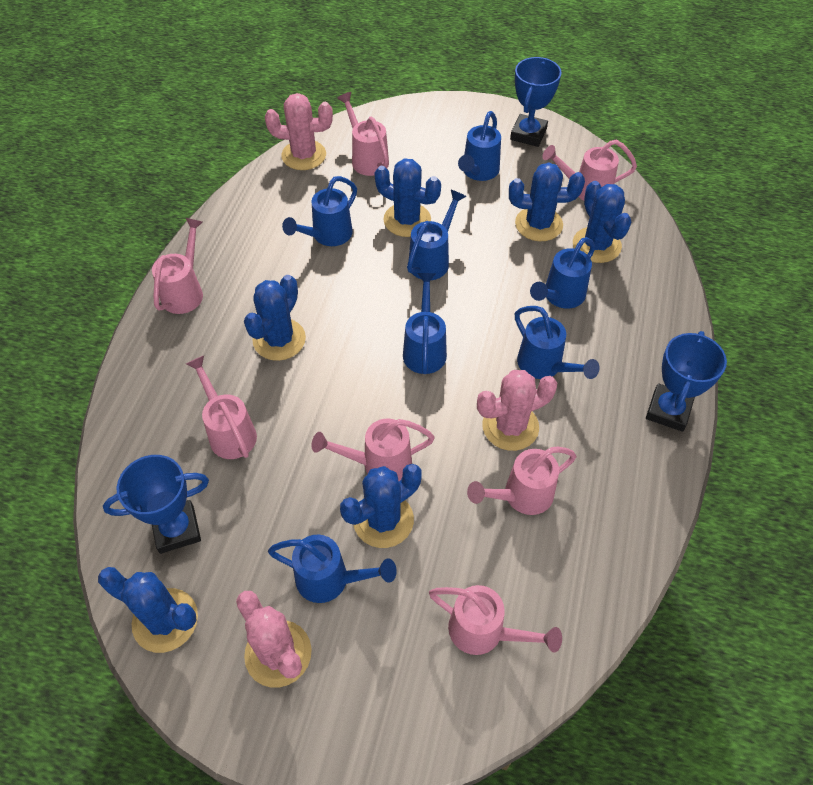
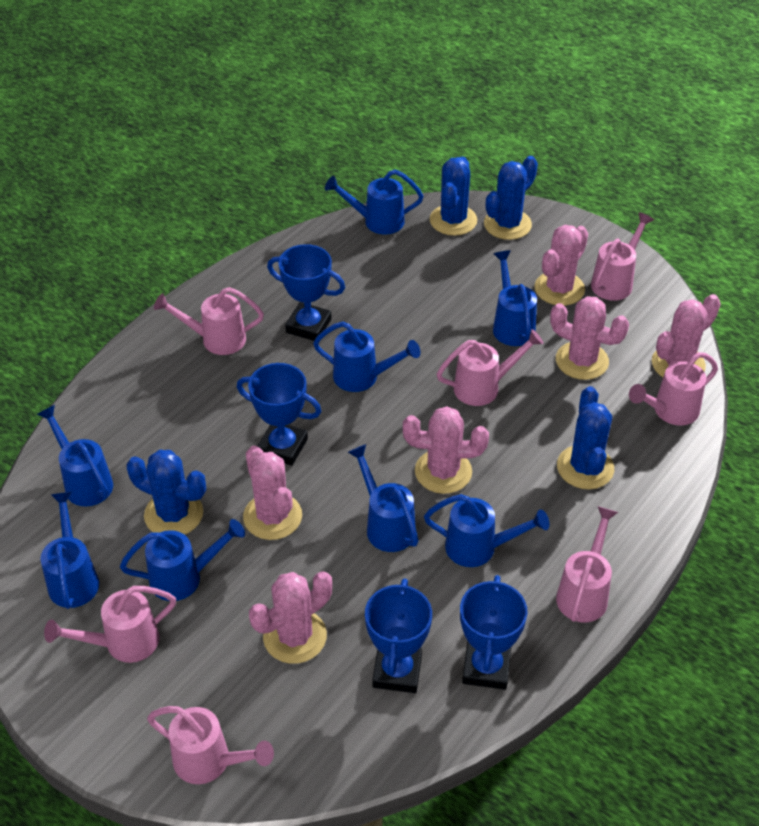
blue cactus: [98,567,198,653] [244,275,306,361] [340,464,422,548] [374,158,441,237] [509,163,585,241] [573,181,631,263] = 6 -> [126,450,206,535] [430,157,477,236] [484,156,538,240] [557,386,614,489] = 4
blue trophy: [103,455,209,554] [510,57,561,147] [646,331,727,432] = 3 -> [237,363,322,466] [267,244,345,341] [365,578,432,693] [460,575,527,690] = 4
blue watering can: [268,535,397,603] [282,176,357,246] [403,273,447,374] [407,190,466,280] [458,111,501,181] [515,306,600,379] [530,237,595,309] = 7 -> [37,405,113,507] [40,492,99,609] [120,519,245,601] [313,322,420,392] [325,169,424,235] [348,444,419,552] [424,494,549,567] [493,250,537,346] = 8
pink cactus: [236,591,312,688] [265,93,333,170] [477,370,557,451] = 3 -> [243,446,302,540] [249,571,332,664] [403,406,489,494] [534,225,588,306] [550,296,629,380] [652,294,721,377] = 6

